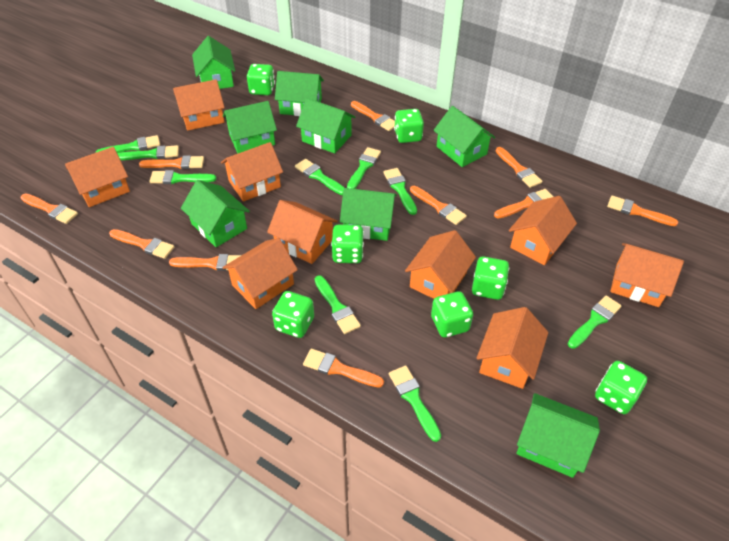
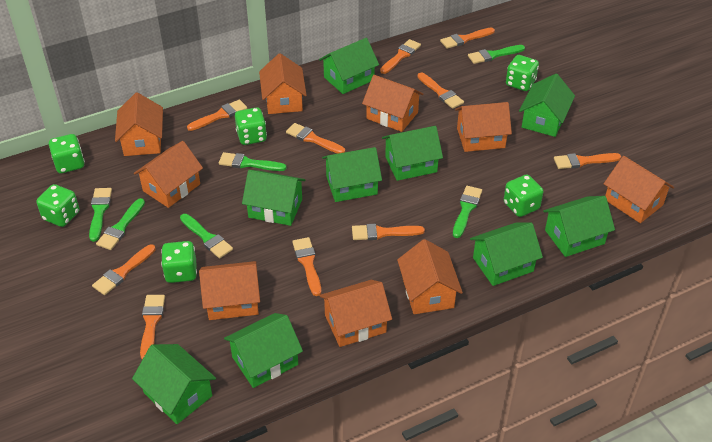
green brush: [96,135,160,153] [117,145,179,160] [149,170,216,184] [295,159,345,195] [315,275,361,334] [347,147,381,189] [383,168,417,215] [389,366,441,442] [568,295,622,349] = 9 -> [89,188,112,242] [96,198,145,250] [180,214,233,258] [219,152,286,171] [453,186,482,238] [468,45,525,64] = 6
green dice: [247,64,275,95] [272,291,314,338] [331,224,364,263] [394,109,424,143] [431,291,473,338] [472,256,509,300] [595,361,647,414] = 7 -> [36,184,79,227] [49,134,85,173] [161,241,197,283] [235,108,267,145] [504,175,544,217] [506,55,539,91] = 6
green house: [181,180,250,247] [192,36,235,89] [223,101,277,154] [275,71,324,116] [296,98,356,153] [340,188,397,241] [433,106,495,167] [517,393,600,478] = 8 -> [132,344,216,424] [224,313,303,388] [242,170,305,226] [319,38,379,94] [322,147,382,202] [382,126,443,181] [470,223,543,286] [519,74,575,137] [543,196,615,257] = 9

